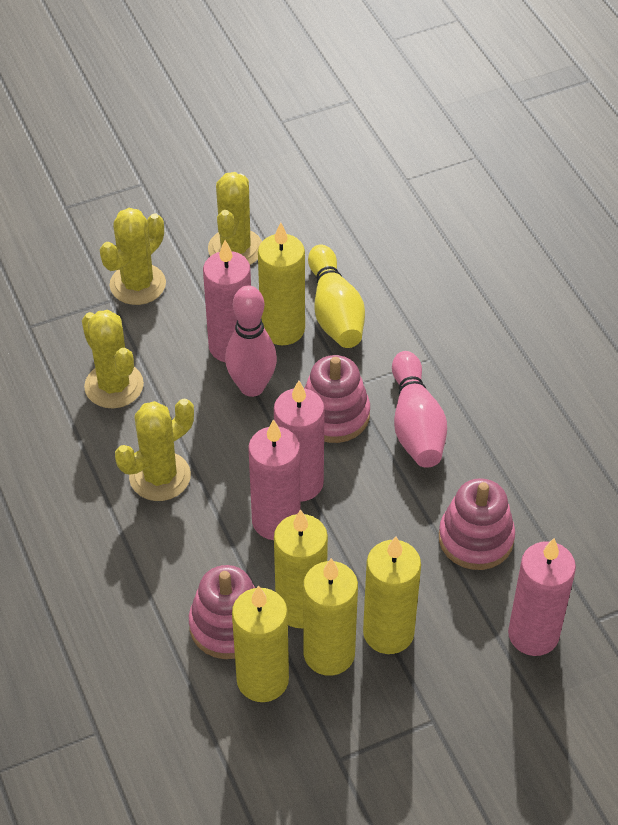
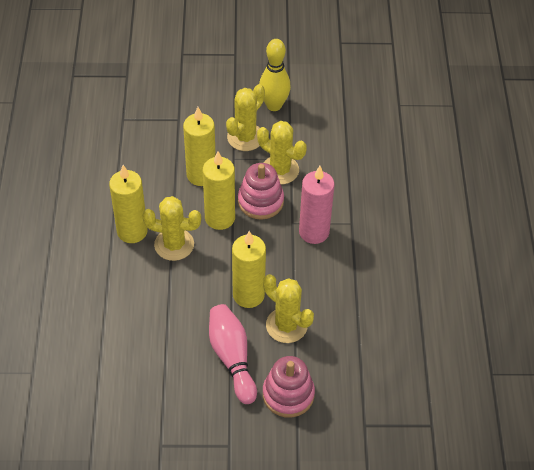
pink bowling pin: [225,285,277,397] [392,351,447,468] = 2 -> [209,304,257,404] = 1
pink candle: [203,240,251,362] [248,419,300,540] [274,380,325,502] [508,538,576,656] = 4 -> [299,166,335,244] = 1
pink stacking toy: [189,565,255,659] [304,355,370,443] [439,478,515,570] = 3 -> [238,163,284,220] [263,356,315,418] = 2
yellow candle: [232,585,289,702] [258,222,305,345] [274,509,328,628] [303,558,358,676] [363,536,421,654] = 5 -> [109,165,148,243] [183,107,216,186] [203,151,235,230] [232,231,266,308] = 4

